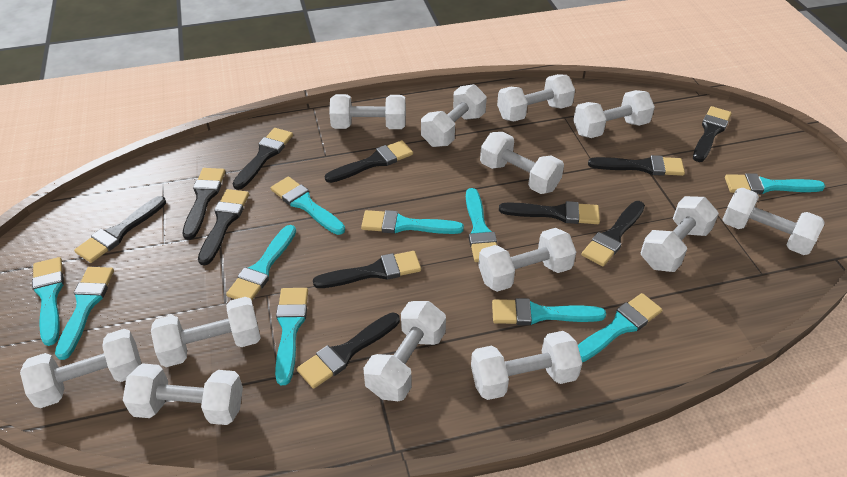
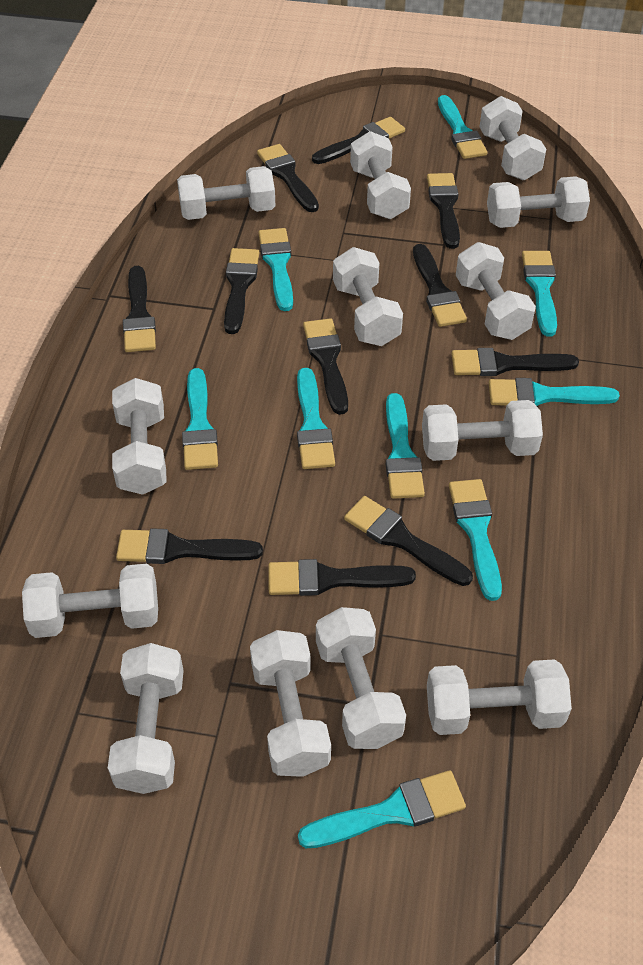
turquoise brush: [32,257,64,346] [55,267,114,360] [226,225,296,300] [271,177,345,235] [275,288,308,385] [361,210,464,234] [466,188,497,262] [492,298,606,325] [578,293,662,362] [725,173,825,194] = 10 -> [182,368,218,470] [258,228,293,311] [297,368,335,469] [298,770,466,848] [386,393,425,499] [438,95,487,159] [449,479,502,601] [489,378,620,406] [522,251,557,337] = 9

